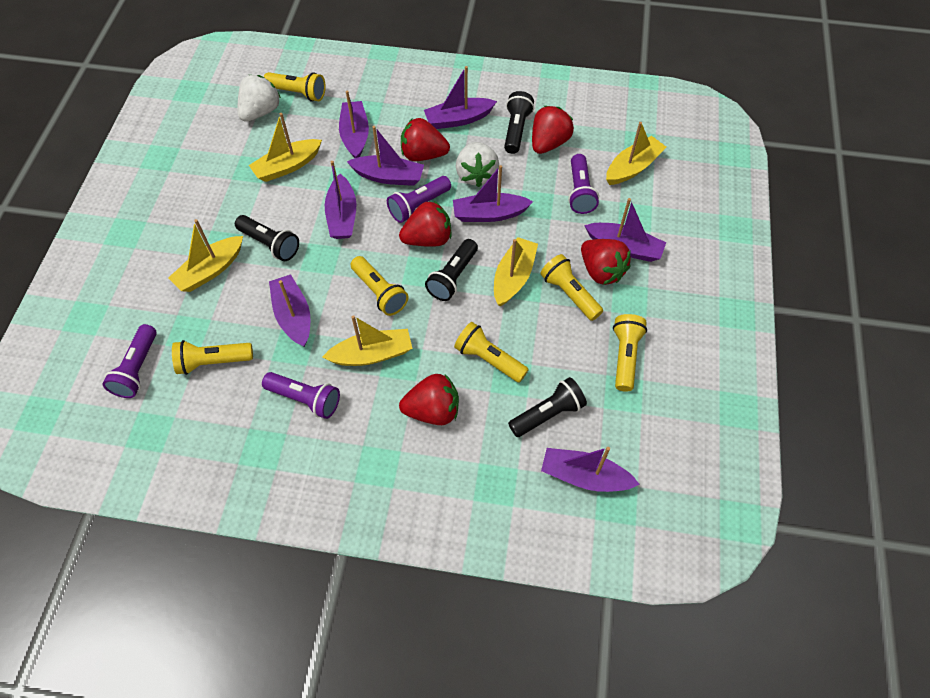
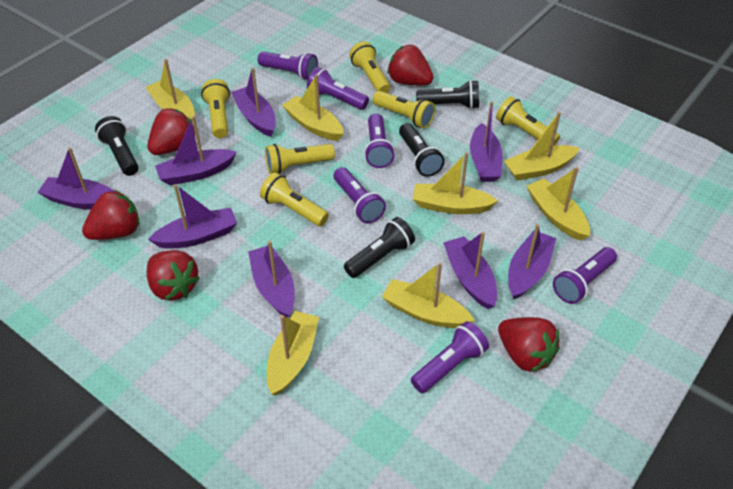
purple flashlight: [102,324,157,398] [262,372,340,419] [387,176,451,223] [568,154,599,214] = 4 -> [258,52,318,80] [307,67,369,110] [334,167,386,223] [364,113,395,168] [411,321,489,393] [553,247,617,304] = 6
white strawberry: [237,75,281,122] [456,142,499,187] = 2 -> none = 0
yellow boat: [168,219,243,292] [249,113,322,182] [323,315,413,366] [494,237,538,306] [606,122,666,185] = 5 -> [146,59,195,124] [267,311,319,395] [282,74,344,141] [382,262,475,328] [413,152,498,214] [504,112,580,181] [527,167,590,241] = 7

